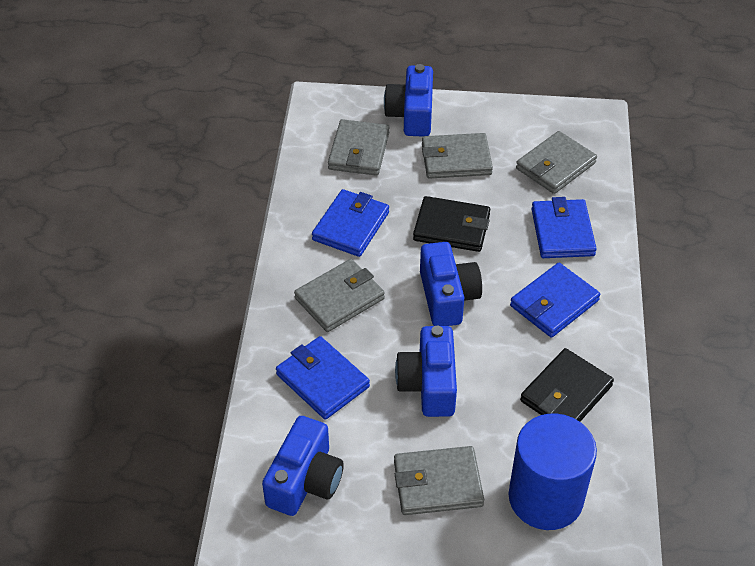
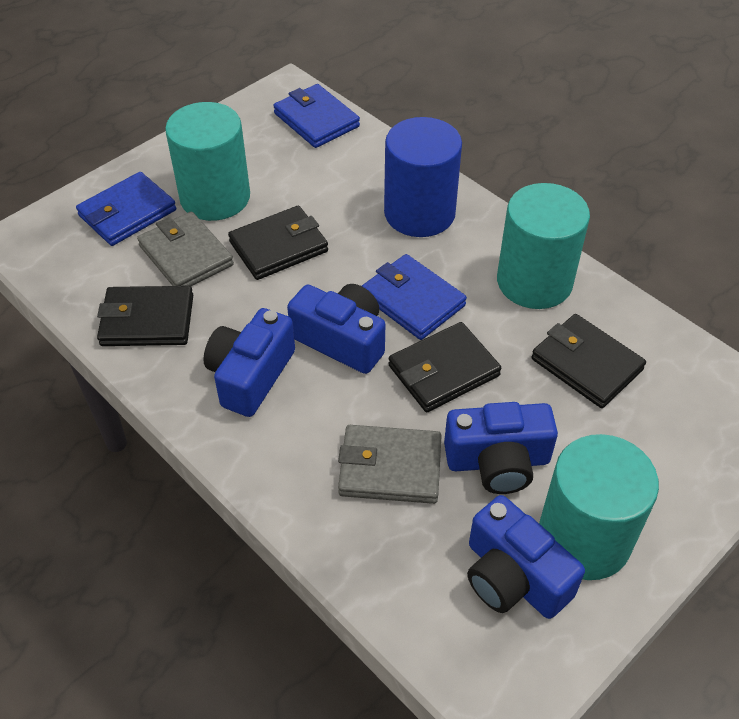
black wallet: [413,196,490,252] [520,348,614,422] = 2 -> [97,286,193,346] [228,206,328,280] [388,322,501,412] [531,314,646,408] = 4
blue wallet: [276,336,370,420] [312,189,389,257] [510,263,600,338] [532,197,597,258] = 4 -> [76,172,176,246] [273,84,360,148] [362,254,467,340] = 3
grey wallet: [294,259,385,332] [328,119,389,176] [394,446,484,515] [422,133,493,179] [516,131,597,194] = 5 -> [137,211,234,286] [338,425,442,504] = 2
turquoise cylinder: none = 0 -> [165,102,250,221] [497,183,590,309] [539,434,659,580] = 3

